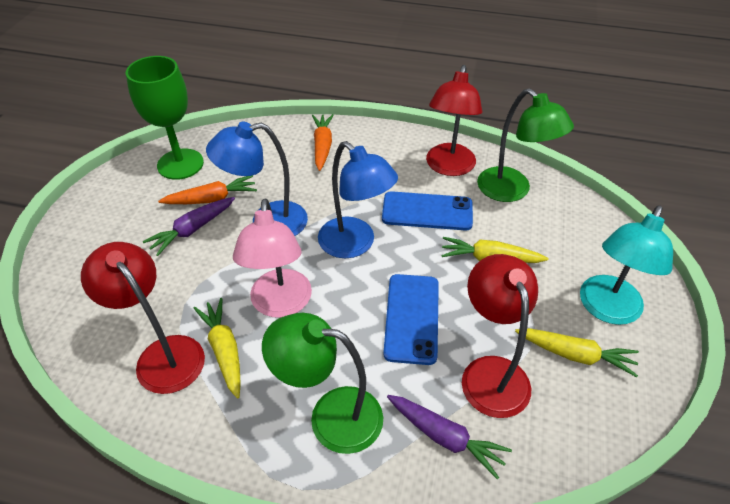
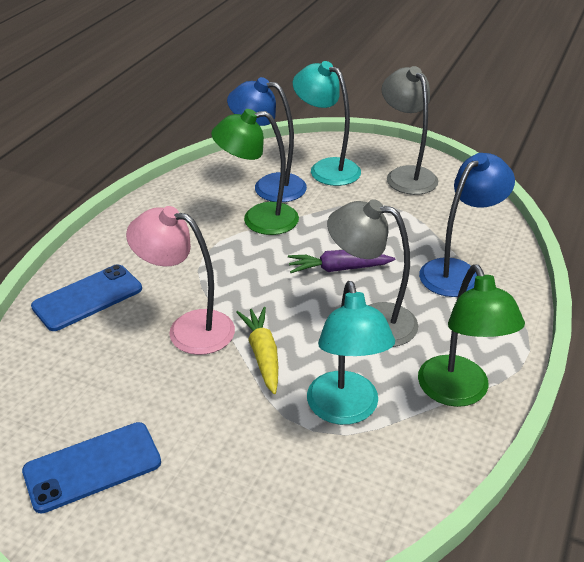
green goblet: [126,56,204,180] = 1 -> none = 0
grey lamp: none = 0 -> [327,199,418,347] [382,66,438,195] = 2
orange carrot: [158,175,257,204] [312,114,334,171] = 2 -> none = 0
purple carrot: [143,197,235,256] [387,395,512,479] = 2 -> [288,250,395,273] = 1
red lamp: [81,242,205,394] [426,65,482,176] [462,254,538,418] = 3 -> none = 0
turquoise lamp: [580,205,673,325] = 1 -> [293,61,361,186] [307,281,395,425] = 2
yellow carrot: [194,298,241,398] [441,237,549,263] [515,328,639,377] = 3 -> [236,307,278,394] = 1

